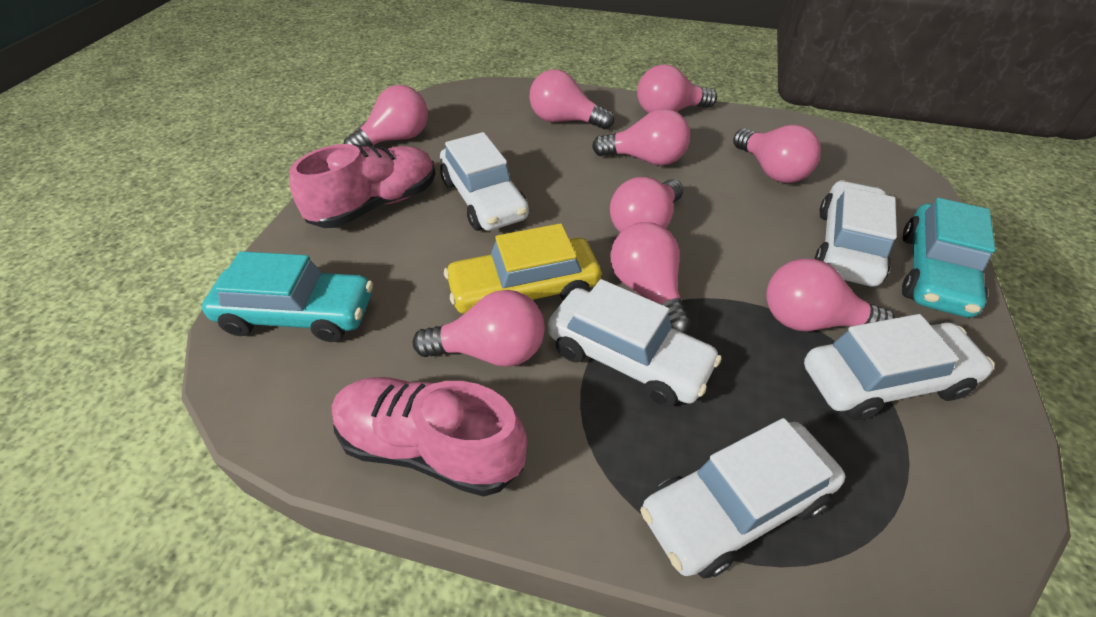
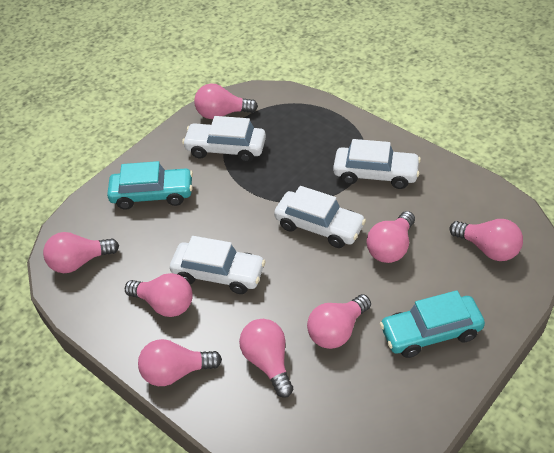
pink light bulb: [344,85,428,147] [413,290,545,367] [530,69,614,129] [592,109,690,166] [610,177,683,232] [610,222,692,334] [637,64,717,114] [733,125,821,183] [766,259,895,331] = 9 -> [43,232,119,273] [125,273,193,317] [138,339,222,386] [194,83,258,119] [239,319,293,398] [307,294,371,349] [366,211,415,263] [449,219,523,261] = 8
pink shoe: [290,144,436,228] [332,377,527,497] = 2 -> none = 0
white car: [440,132,529,231] [547,279,722,407] [640,418,845,578] [804,314,995,420] [815,180,897,287] = 5 -> [170,236,266,294] [182,116,266,162] [274,186,366,248] [333,139,421,189] = 4
yellow car: [444,223,601,314] = 1 -> none = 0

